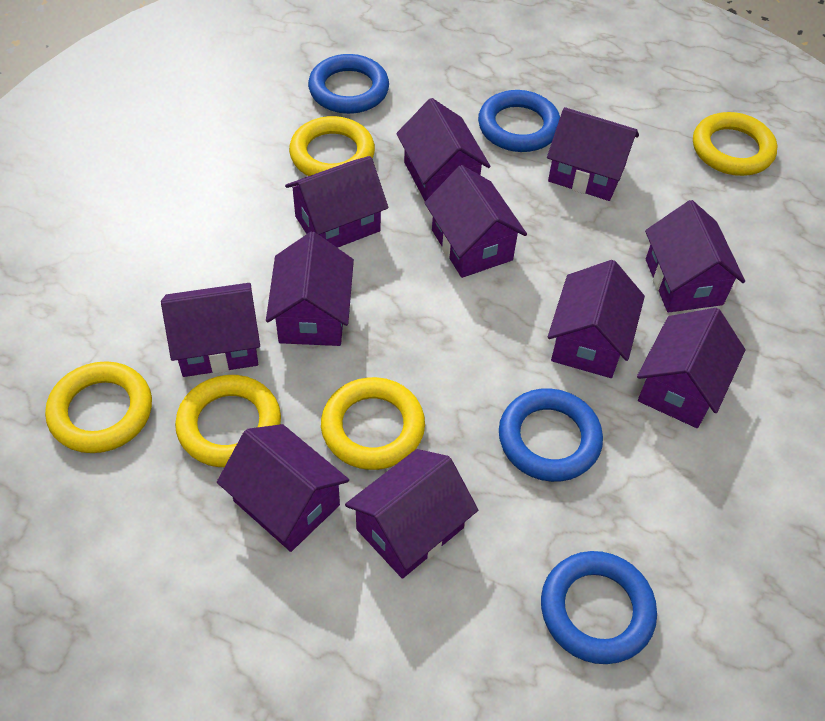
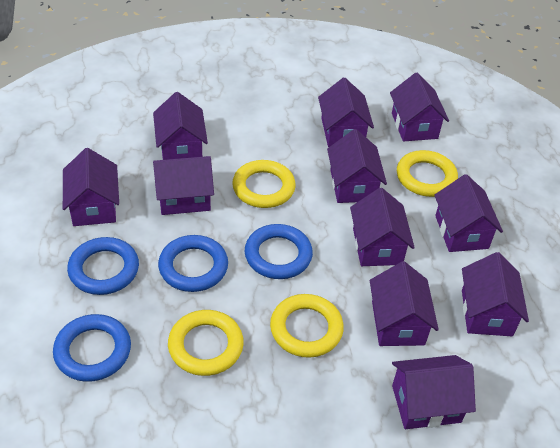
yellow ring: [45,361,152,453] [175,375,281,467] [289,116,375,176] [321,377,425,470] [693,112,777,176] = 5 -> [168,310,244,376] [232,160,296,208] [270,294,344,358] [397,150,458,197] = 4

